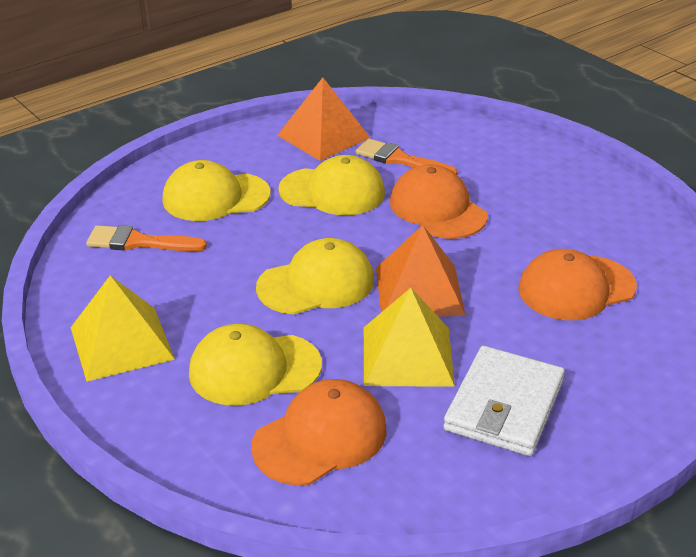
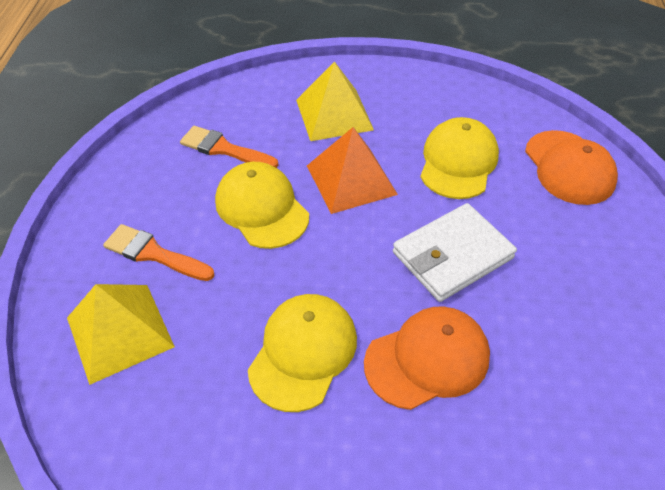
orange cap: [251,379,387,485] [390,164,487,239] [518,249,637,320] = 3 -> [364,306,490,410] [525,130,618,205] = 2
orange pyramid: [277,78,370,161] [376,225,466,317] = 2 -> [307,127,398,214] = 1
yellow cap: [162,160,271,221] [189,324,322,406] [256,238,374,315] [278,155,385,215] = 4 -> [215,162,309,249] [248,294,357,412] [420,117,499,199] = 3

